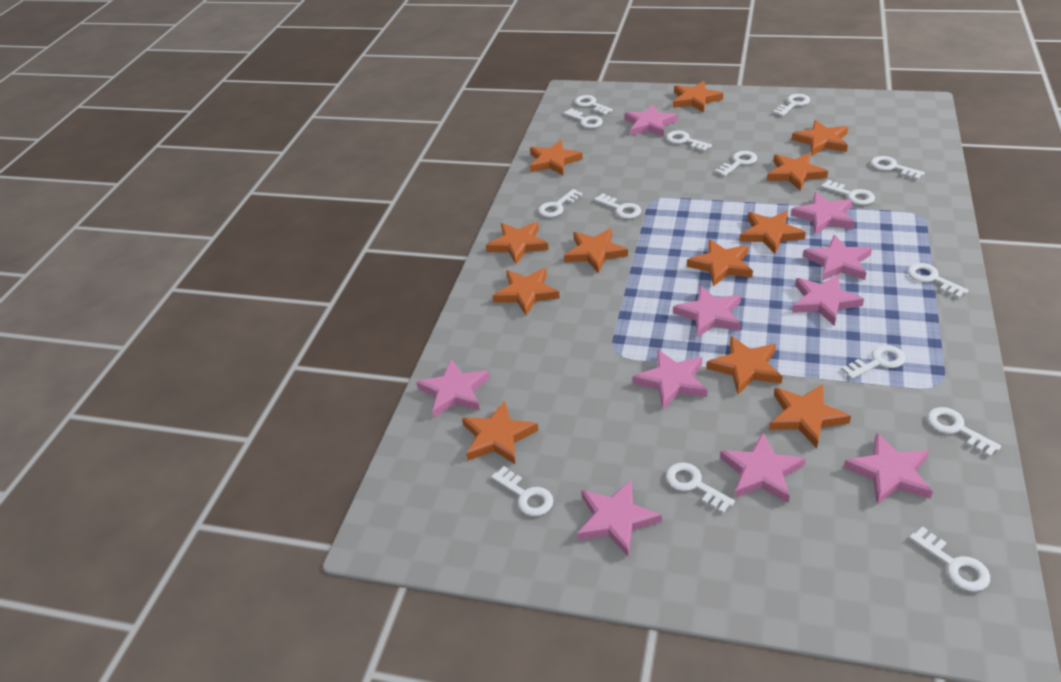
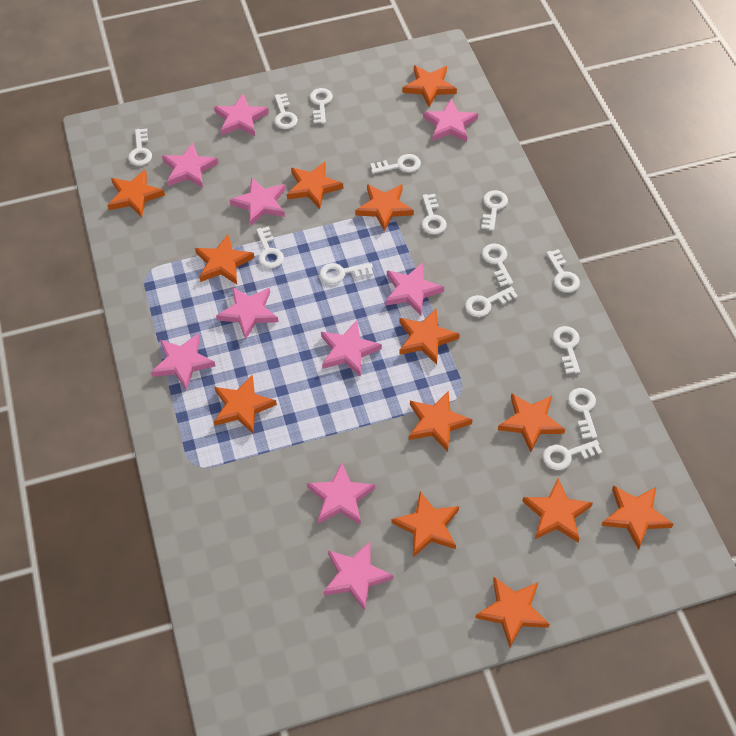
orange star: [462,401,538,464] [486,222,549,264] [492,268,560,316] [530,140,583,175] [564,229,628,273] [673,81,723,113] [687,239,753,287] [706,336,783,394] [739,211,806,254] [767,153,828,191] [769,384,851,448] [792,120,848,156] = 12 -> [107,170,165,217] [195,235,255,284] [214,375,277,434] [287,162,344,209] [355,184,414,232] [391,491,459,557] [399,309,460,365] [403,65,457,107] [409,391,472,452] [476,577,550,647] [498,393,565,452] [522,478,593,542] [601,485,673,550] = 13
white key: [491,466,554,516] [538,189,583,217] [563,108,603,128] [575,95,613,115] [594,193,641,219] [666,131,712,151] [666,462,735,513] [715,151,757,176] [773,94,810,116] [821,180,875,205] [841,345,906,379] [871,156,925,180] [908,263,969,298] [909,527,990,592] [927,407,1001,457] = 15 -> [128,129,152,166] [256,226,284,269] [274,93,298,129] [310,88,333,124] [319,263,373,284] [370,154,421,174] [422,194,447,235] [465,286,518,317] [481,190,508,231] [482,244,513,287] [543,440,602,470] [546,249,580,293] [552,326,580,374] [568,388,597,439] = 14

